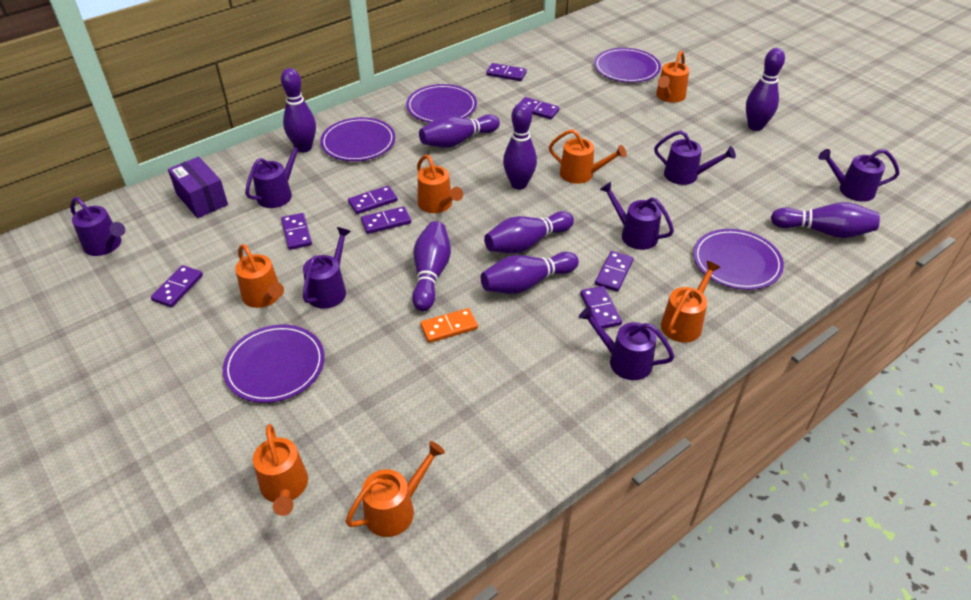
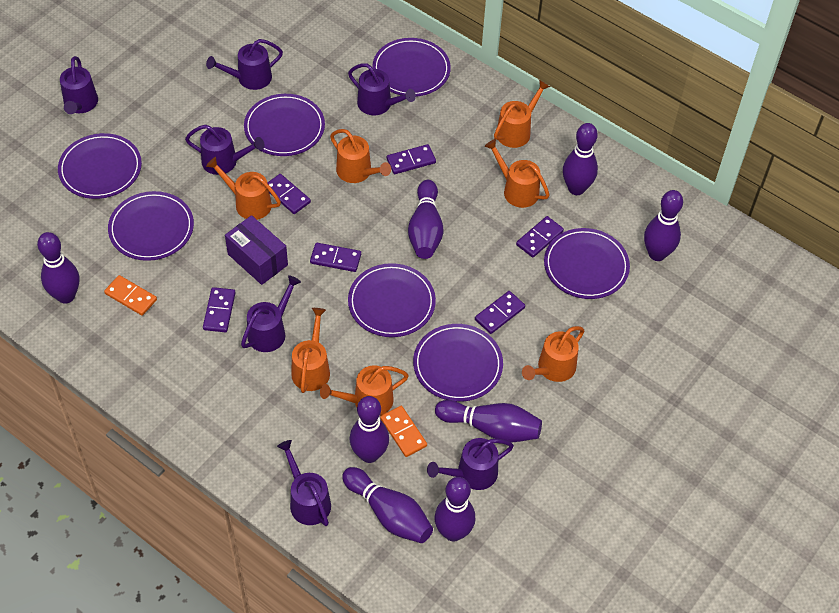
orange domino: [420,308,478,343] = 1 -> [104,275,157,316] [380,406,427,457] = 2
purple domino: [151,265,203,307] [281,213,312,250] [348,186,398,214] [361,206,411,234] [486,63,527,81] [518,97,559,119] [580,286,622,329] [595,251,634,292] = 8 -> [203,287,235,332] [267,174,311,214] [310,243,361,272] [387,144,436,174] [475,291,525,334] [516,216,564,258] = 6
purple plate: [223,325,325,403] [320,117,395,161] [406,84,477,123] [594,48,661,83] [693,229,784,290] = 5 -> [58,133,142,199] [108,191,194,261] [244,94,325,156] [348,263,436,337] [372,38,451,96] [413,324,503,402] [544,228,630,299] = 7

